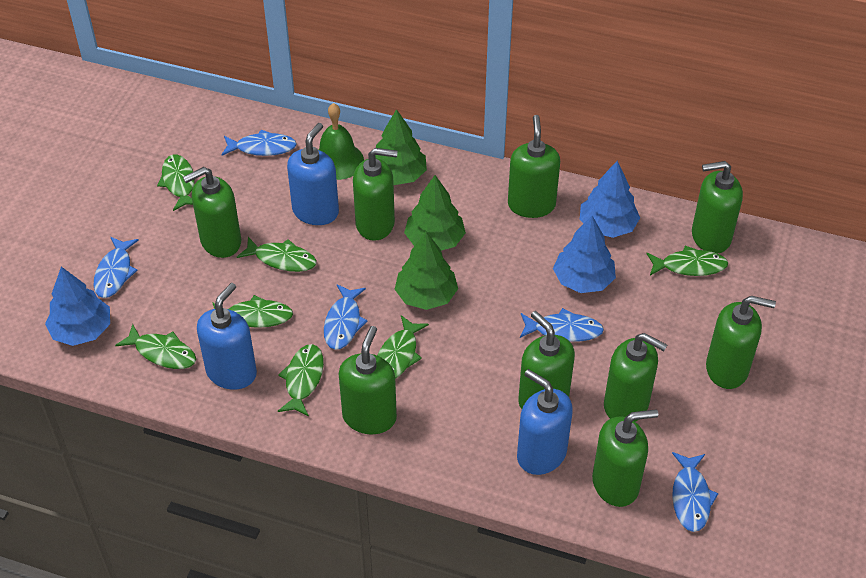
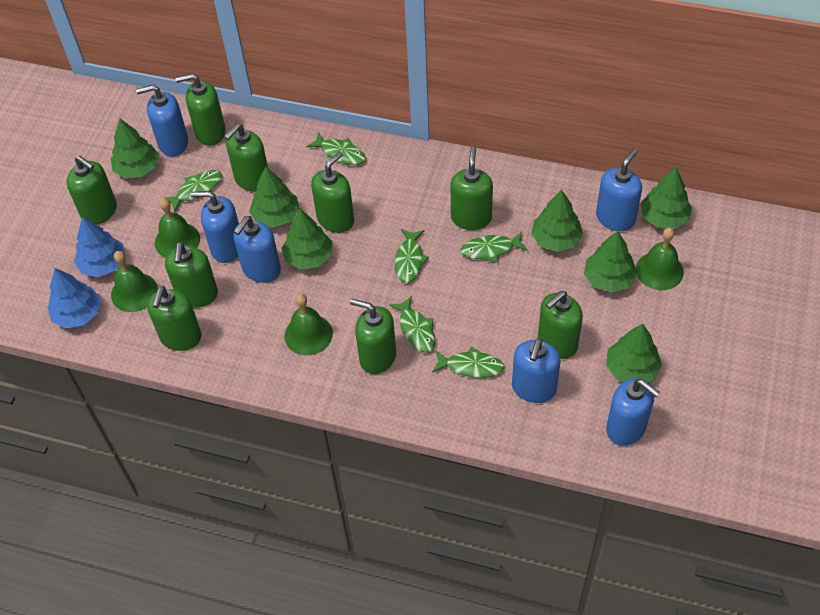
blue fish: [94,237,139,298] [222,130,297,156] [324,284,368,350] [520,308,604,342] [672,452,719,532] = 5 -> none = 0
blue soap dispenser: [197,283,257,390] [287,123,339,225] [517,369,573,475] = 3 -> [136,85,188,157] [191,191,239,263] [233,216,281,283] [512,338,561,403] [596,149,642,231] [606,378,660,446] = 6
blue tree: [45,267,110,346] [553,216,616,293] [580,161,640,238] = 3 -> [48,268,100,329] [74,216,125,277] = 2
green bell: [319,103,364,180] = 1 -> [111,251,158,312] [155,198,200,258] [284,294,333,355] [636,228,684,290] = 4
green fish: [115,324,196,369] [157,154,195,211] [212,295,293,328] [237,237,317,272] [278,344,324,416] [377,315,429,379] [646,246,728,276] = 7 -> [165,170,222,212] [306,132,366,165] [389,296,435,353] [395,229,429,283] [432,347,505,378] [460,231,528,262] = 6
green tree: [375,109,427,185] [395,232,458,310] [404,175,466,251] = 3 -> [111,119,159,178] [249,167,299,228] [282,209,332,270] [531,190,583,252] [584,231,637,293] [606,323,662,382] [641,167,692,229] = 7

